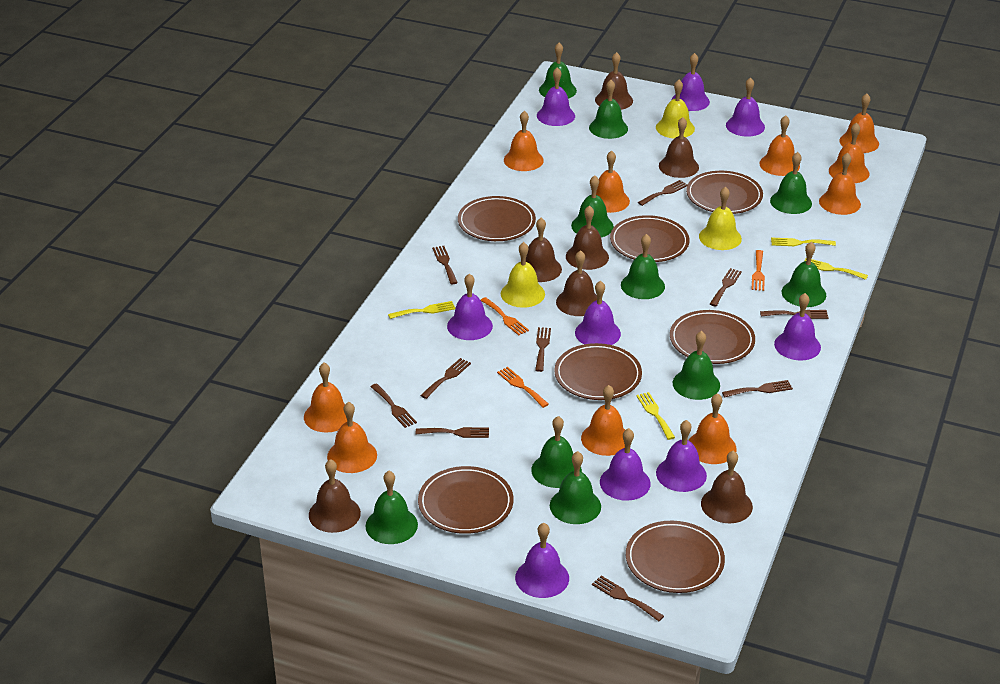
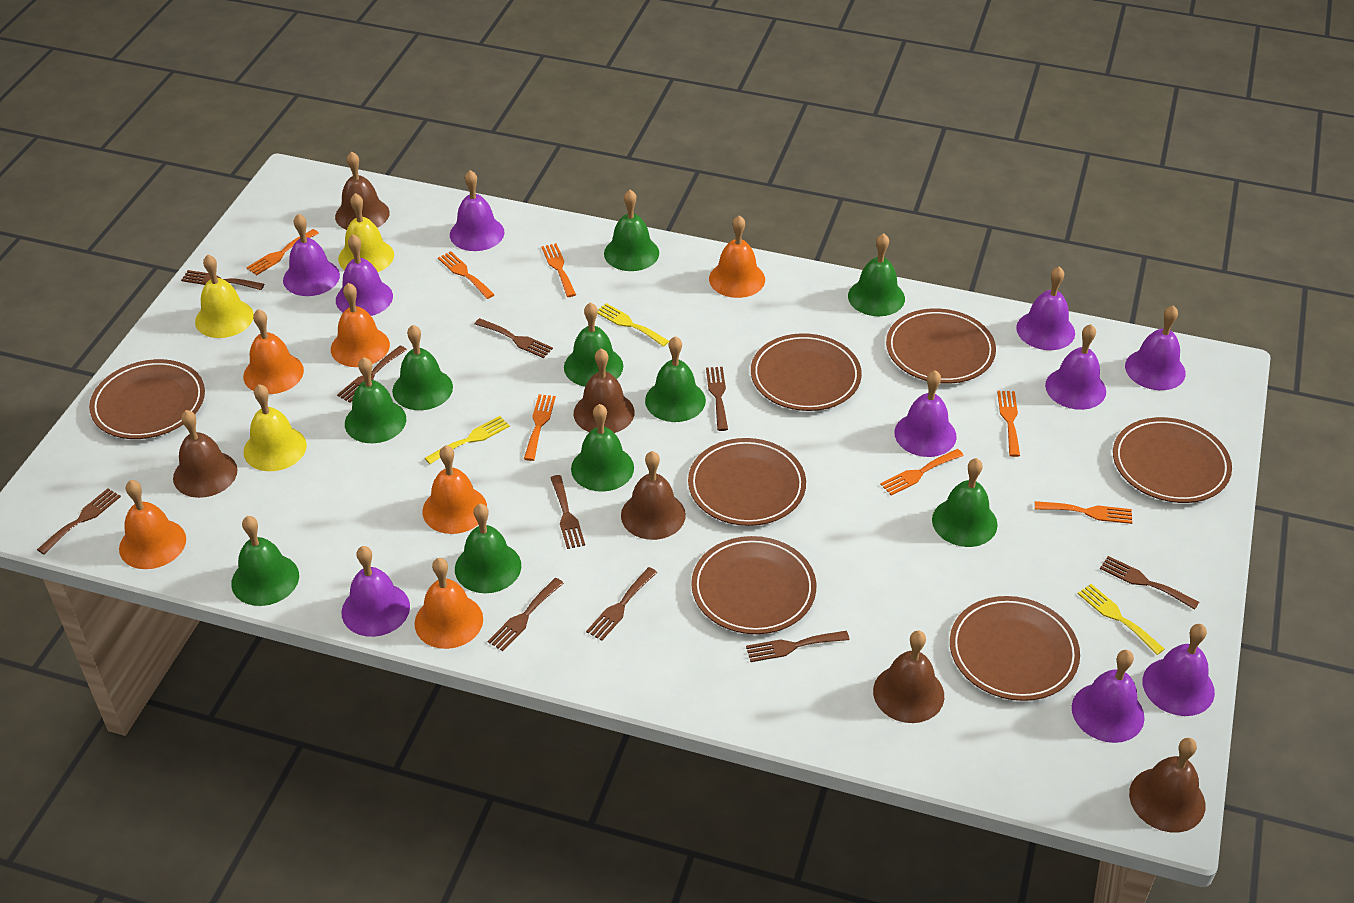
brown bell: [309,459,361,533] [526,218,562,282] [556,250,597,316] [566,205,609,270] [595,52,633,110] [659,117,699,178] [701,451,753,523] = 7 -> [173,410,238,498] [335,151,390,230] [574,349,634,433] [621,451,686,540] [873,631,944,723] [1129,738,1205,832] = 6
orange bell: [304,363,347,432] [327,402,377,473] [504,111,544,171] [581,385,625,456] [591,150,630,213] [688,393,737,464] [759,115,800,176] [819,153,861,215] [829,123,869,183] [839,94,879,153] = 10 -> [119,480,186,569] [243,309,304,394] [331,283,390,367] [414,558,483,649] [423,445,487,534] [709,215,765,298] = 6
orange fork: [481,297,529,335] [497,367,549,408] [752,250,765,291] = 3 -> [246,229,319,275] [438,251,495,299] [524,394,556,461] [541,243,576,297] [880,449,964,495] [997,391,1020,457] [1035,501,1132,524] = 7
purple bell: [447,273,493,340] [515,523,569,598] [537,67,575,126] [575,280,621,345] [600,428,651,501] [656,420,707,492] [672,53,710,111] [726,77,765,137] [774,293,821,360] = 9 -> [283,214,340,296] [336,234,393,316] [341,546,410,637] [450,170,505,251] [894,370,957,457] [1016,266,1075,350] [1045,324,1106,410] [1072,650,1145,743] [1125,305,1186,390] [1142,624,1215,716] = 10
yellow fork: [388,301,455,319] [636,392,675,440] [771,238,836,246] [805,258,868,280] = 4 -> [425,416,510,464] [597,303,669,347] [1078,584,1165,655] = 3

